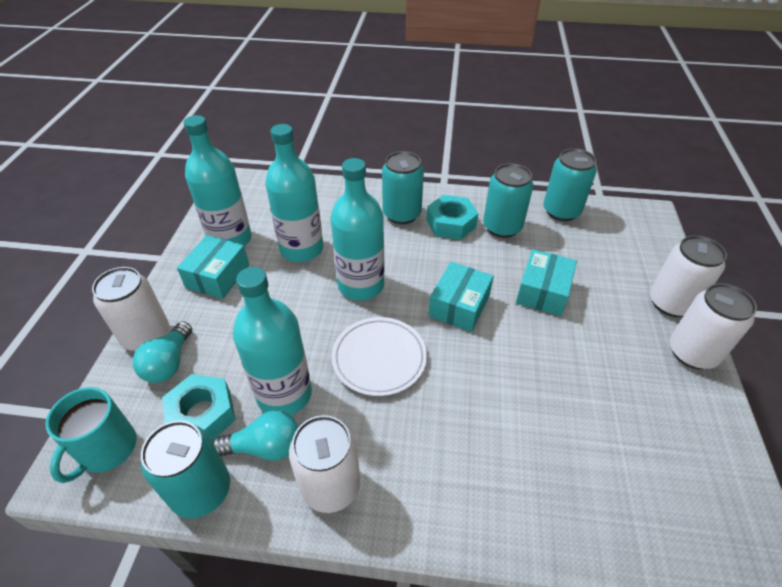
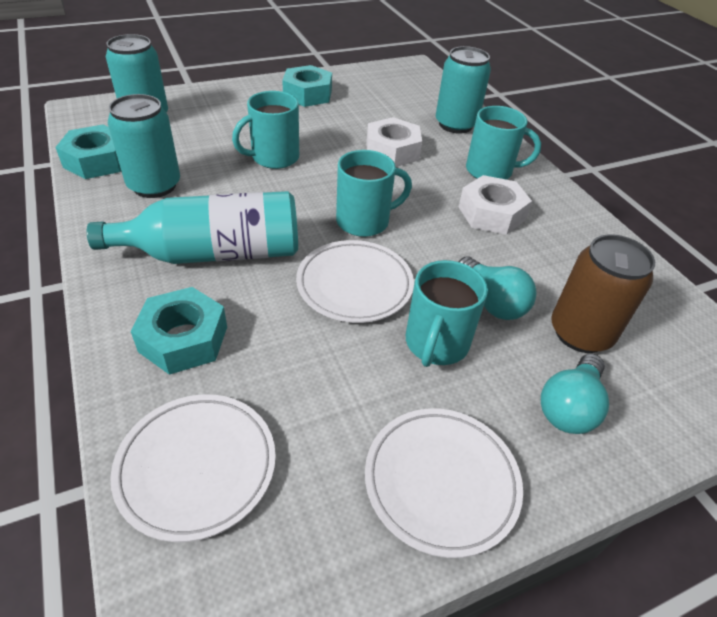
brown can: none = 0 -> [551,234,655,353] = 1
turquoise bottle: [184,115,252,246] [233,267,312,415] [265,124,323,262] [330,158,385,301] = 4 -> [87,191,298,264] = 1
turquoise box: [177,235,249,299] [429,262,494,332] [516,249,577,316] = 3 -> none = 0
turquoise can: [141,421,230,519] [382,151,424,224] [483,163,533,238] [543,148,597,221] = 4 -> [106,34,168,113] [108,94,180,198] [436,46,491,133] = 3
turquoise mug: [46,387,137,483] = 1 -> [232,91,299,169] [336,150,412,237] [406,260,488,367] [466,106,541,180] = 4
turquoise nut: [162,374,236,441] [426,195,479,240] = 2 -> [55,125,121,179] [131,287,227,375] [282,65,332,107] = 3
white can: [92,267,169,351] [289,415,361,513] [650,235,727,317] [670,283,757,369] = 4 -> none = 0
white nut: none = 0 -> [366,117,422,167] [459,175,532,235] = 2
white plate: [332,317,427,396] = 1 -> [110,394,276,542] [296,240,414,323] [365,408,523,558] = 3

